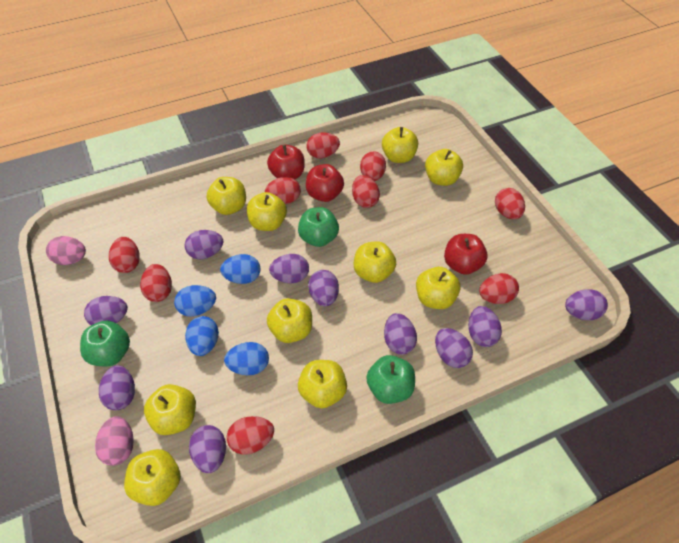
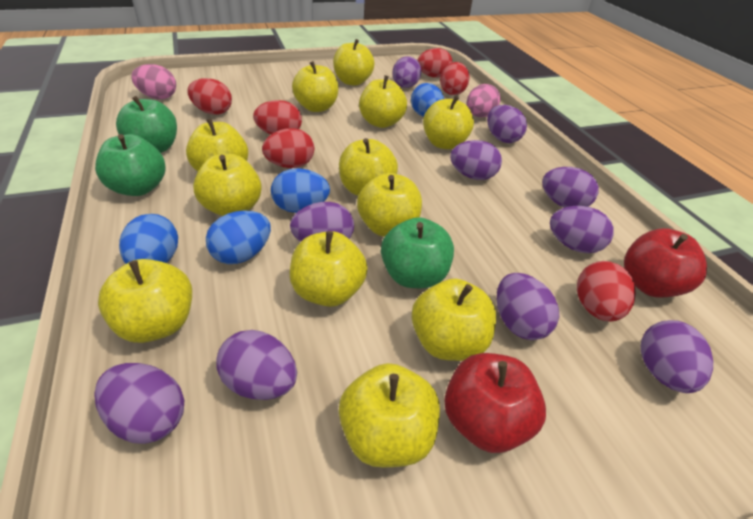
red apple: [267,145,305,179] [306,164,344,202] [444,234,487,275] = 3 -> [444,353,546,453] [624,228,707,298] = 2
red egg: [109,237,140,273] [140,264,172,302] [226,416,274,455] [265,177,301,204] [306,133,340,158] [352,175,380,208] [360,151,386,181] [479,273,519,304] [495,188,525,219] = 9 -> [187,78,232,115] [253,100,302,135] [262,128,314,168] [417,48,453,78] [440,62,470,95] [577,261,636,321] = 6
yellow apple: [124,449,181,506] [144,384,196,435] [206,177,246,215] [247,192,287,231] [267,298,312,343] [298,360,347,408] [354,241,396,283] [382,127,418,163] [416,267,460,309] [425,149,463,186] = 10 -> [98,259,192,343] [186,118,248,171] [193,154,262,216] [290,231,368,307] [292,61,338,112] [333,39,375,86] [339,138,398,196] [339,363,440,468] [357,173,422,237] [359,75,407,128] [412,278,496,361] [423,96,474,149] = 12

